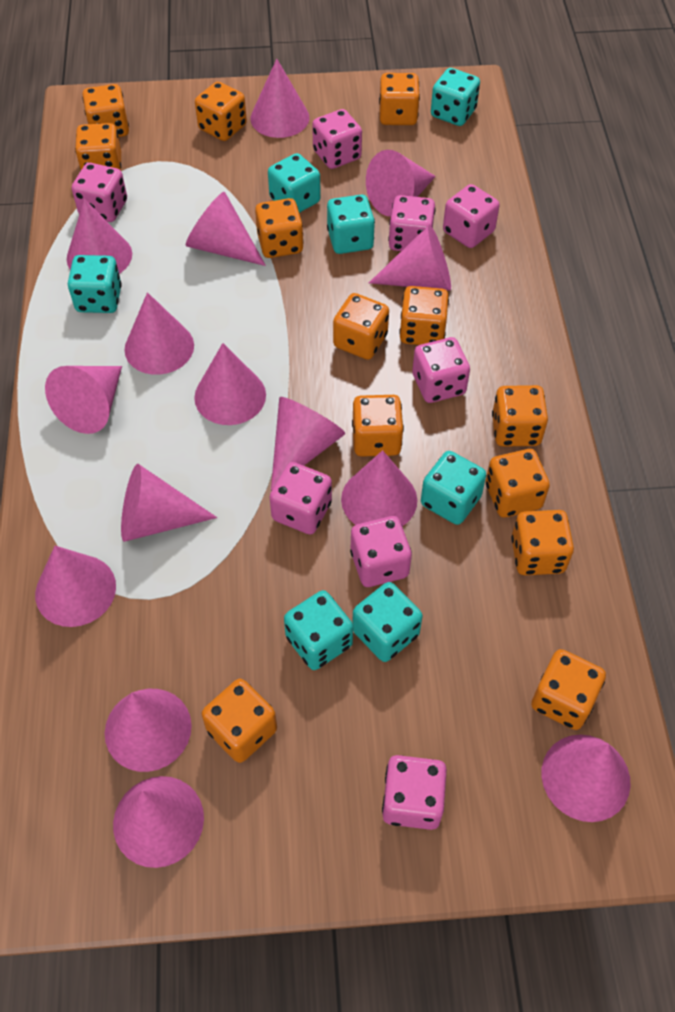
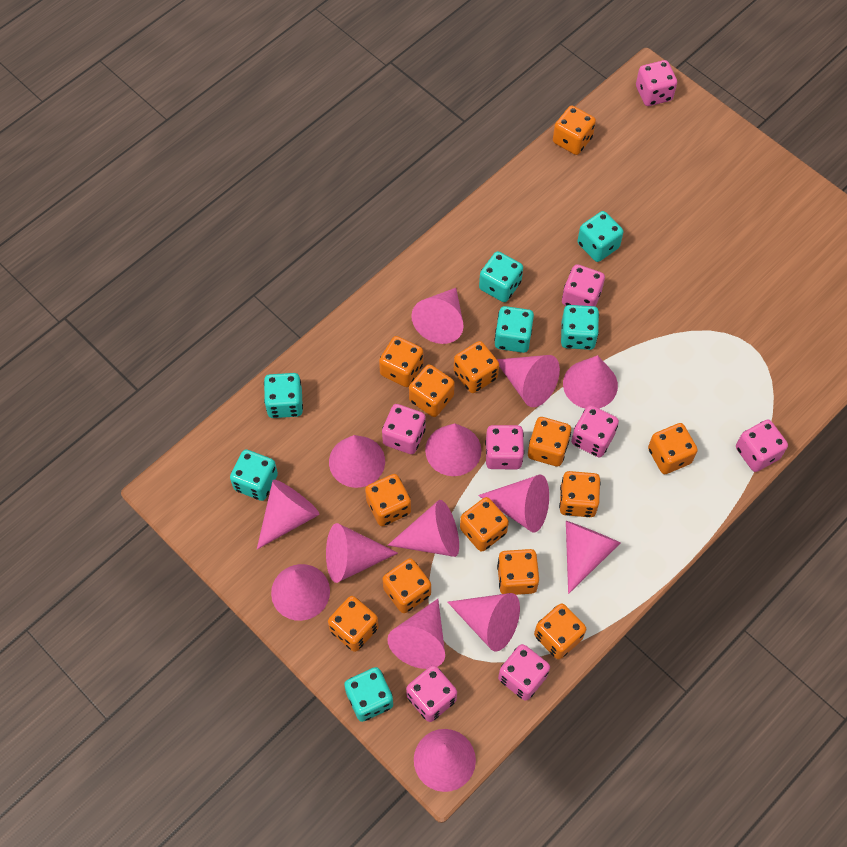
pink cone: [35,546,116,627] [45,366,122,434] [67,199,132,274] [105,689,192,772] [113,776,204,868] [121,464,217,542] [124,292,194,375] [186,192,266,266] [194,343,266,425] [250,59,309,138] [271,397,345,491] [341,450,417,526] [366,150,436,217] [369,225,451,290] [542,735,631,822] = 15 -> [257,480,320,549] [271,564,330,621] [326,523,398,583] [329,435,385,488] [387,500,459,557] [387,599,445,669] [411,288,463,344] [414,729,476,792] [425,423,481,476] [448,593,520,651] [478,475,549,532] [497,355,560,407] [563,355,618,409] [566,521,620,594] = 14

